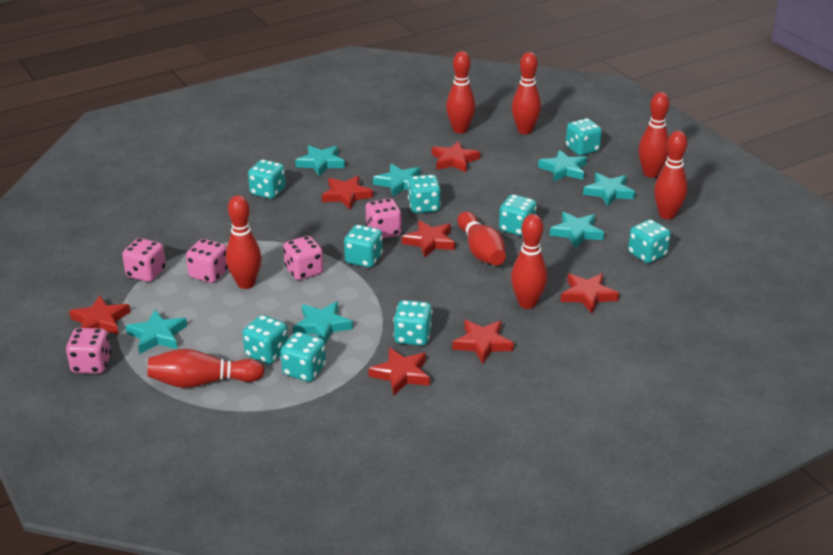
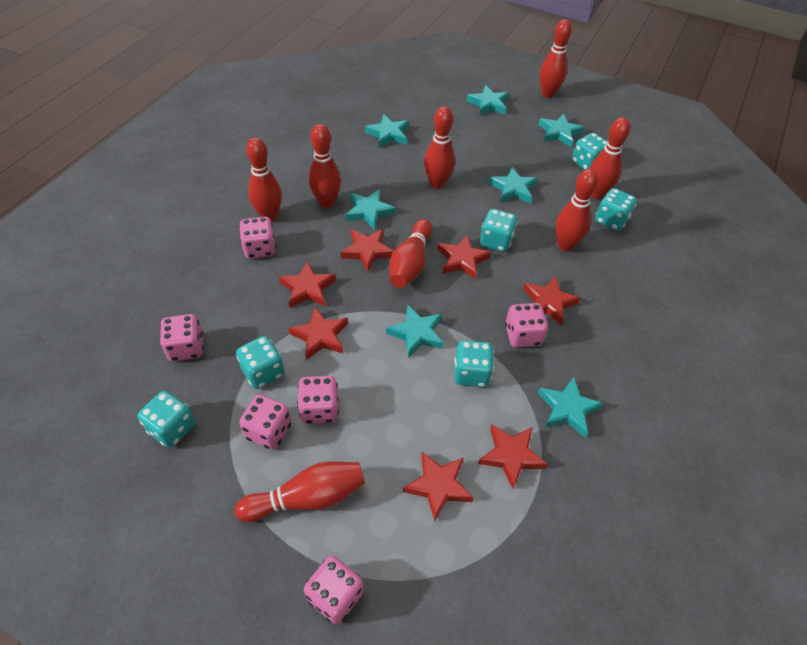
pink dice: [66,328,111,374] [122,238,166,282] [186,239,228,283] [283,236,323,280] [366,198,402,239] = 5 -> [160,314,204,361] [239,217,276,259] [239,395,292,450] [297,376,339,424] [304,556,363,624] [505,303,548,347] = 6
turquoise dice: [242,315,288,364] [248,159,286,199] [281,332,326,382] [344,225,383,268] [393,300,432,346] [408,175,441,213] [499,194,537,236] [566,118,602,156] [628,219,671,263] = 9 -> [137,391,195,448] [236,336,285,389] [454,340,494,387] [480,209,518,252] [572,133,608,170] [595,188,637,231] = 6

